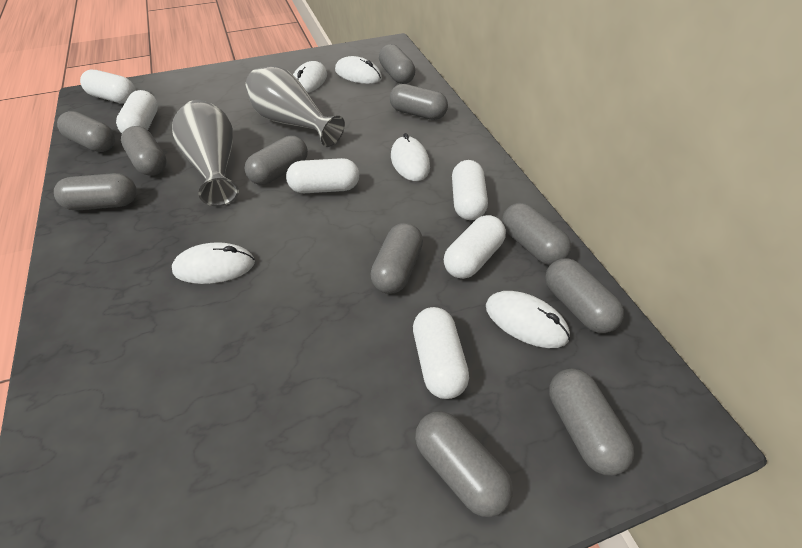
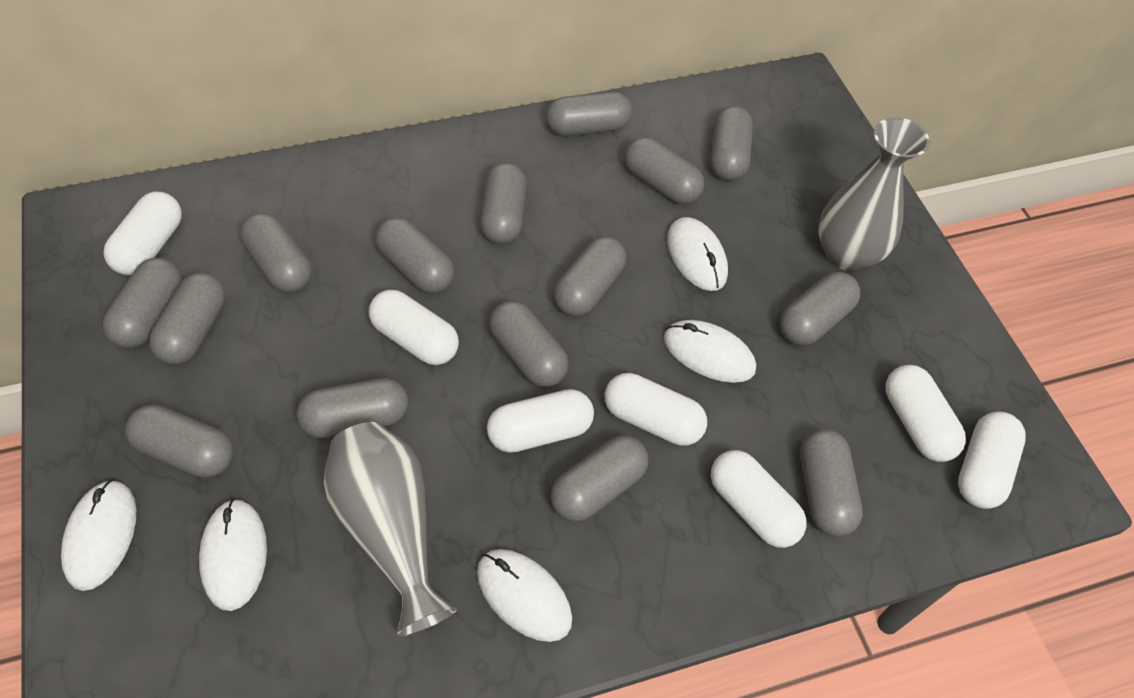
grey capsule: [54,173,137,211] [57,111,115,152] [121,126,167,176] [245,136,308,185] [370,223,423,294] [379,44,415,84] [390,84,448,120] [415,411,513,517] [502,203,571,265] [545,258,624,333] [549,369,634,476] = 11 -> [103,258,182,348] [125,405,233,478] [149,272,226,365] [240,213,312,293] [297,378,408,438] [375,217,454,293] [480,163,526,244] [489,301,569,387] [546,91,632,136] [550,435,648,522] [554,236,626,317] [625,137,705,204] [710,106,753,181] [780,272,861,346] [800,429,863,537] = 15
white capsule: [80,70,136,104] [116,90,158,133] [286,158,359,193] [413,307,469,399] [444,215,506,279] [452,160,488,220] = 6 -> [103,192,182,275] [369,290,459,365] [487,389,594,453] [605,373,707,446] [711,450,807,548] [885,365,966,462] [958,412,1026,509] = 7

